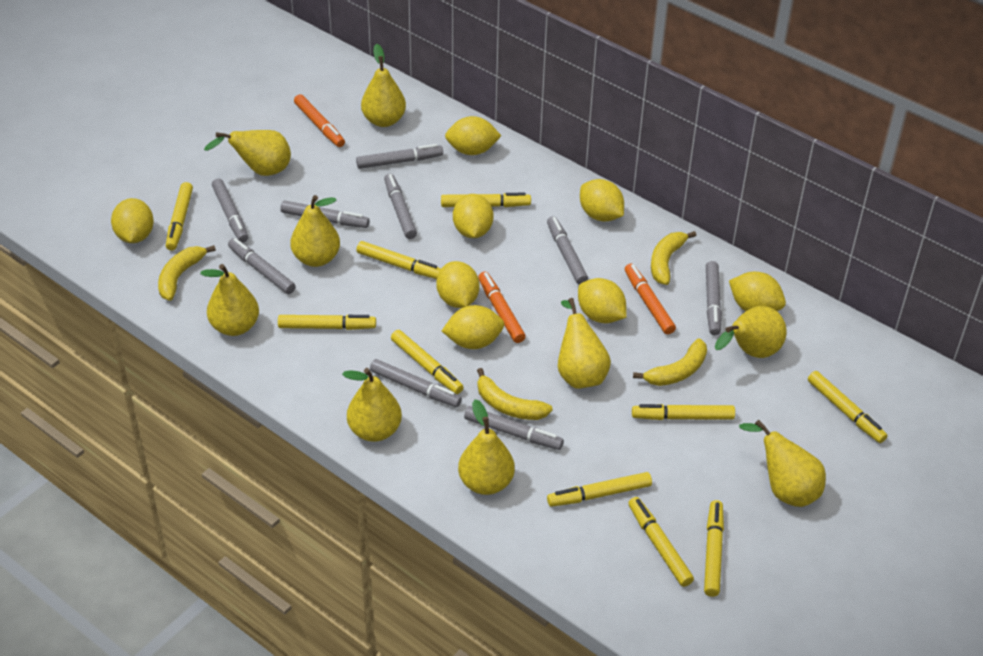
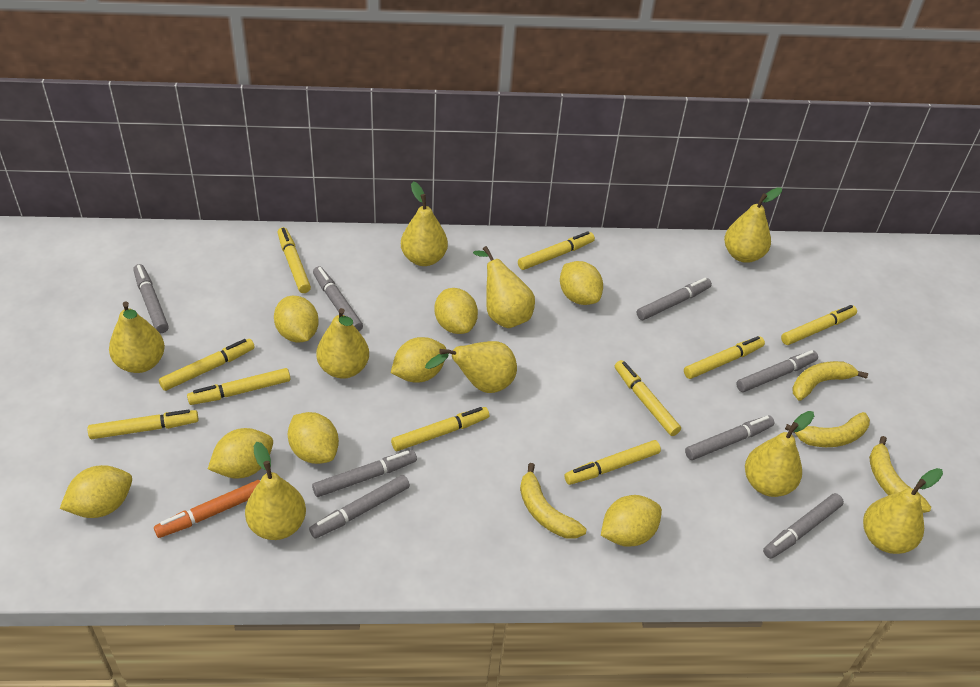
grey marker: [212,179,248,242] [228,238,296,294] [280,200,370,228] [356,144,443,169] [370,359,462,407] [384,174,417,239] [464,406,564,450] [547,216,588,285] [706,261,722,336] = 9 -> [133,264,169,333] [309,475,410,538] [312,450,417,497] [313,266,363,331] [637,278,712,320] [685,415,774,460] [736,350,818,392] [763,493,844,559] = 8
orange marker: [294,94,345,147] [478,272,526,343] [625,264,676,334] = 3 -> [154,480,260,538] = 1

